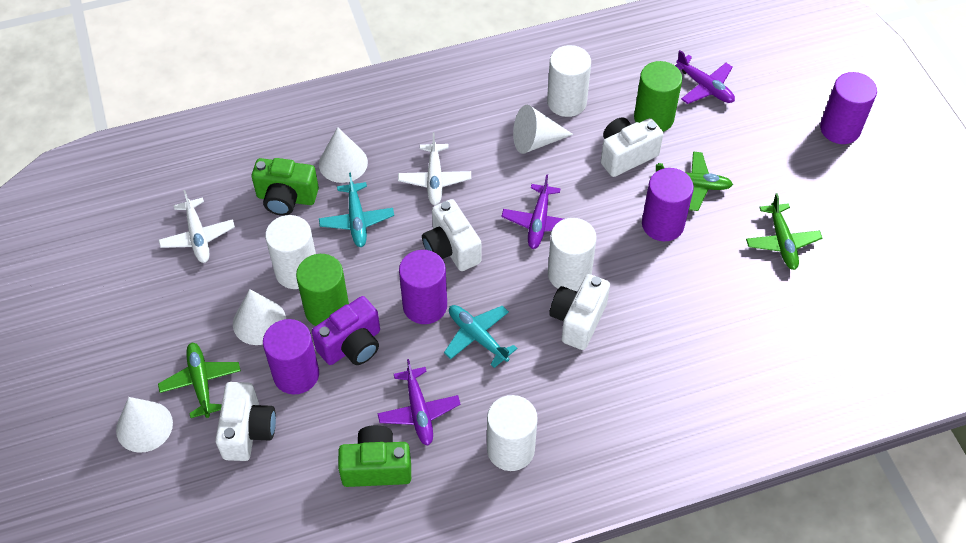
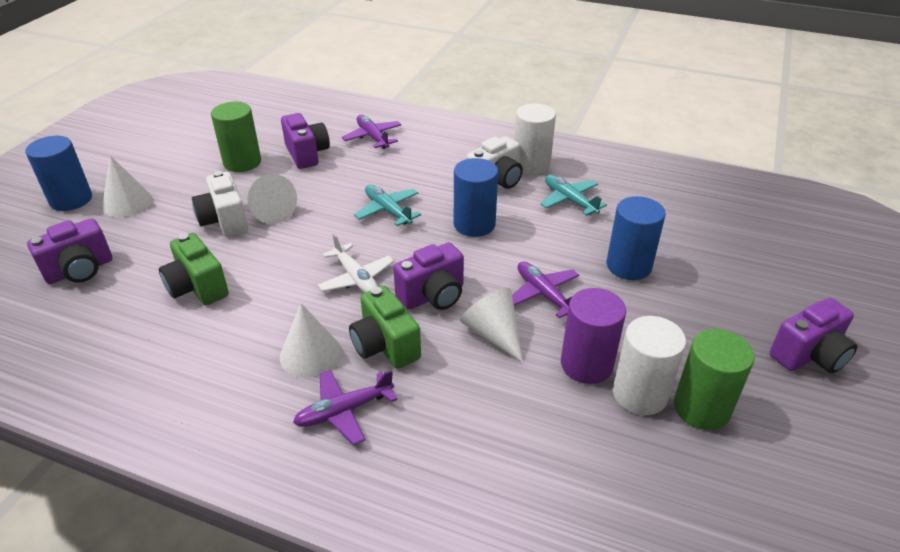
blue cylinder: none = 0 -> [26,136,92,211] [454,158,498,237] [607,196,666,280] = 3
green plane: [158,343,241,418] [656,151,733,211] [746,193,822,270] = 3 -> none = 0
purple camera: [312,296,380,365] = 1 -> [27,218,112,284] [281,113,330,169] [393,242,464,310] [770,298,858,373] = 4
purple cylinder: [263,319,319,394] [399,250,447,324] [642,168,694,241] [820,72,877,144] = 4 -> [561,288,626,384] = 1
white camera: [215,382,276,461] [422,199,481,271] [549,274,610,350] [601,117,663,177] = 4 -> [192,171,248,237] [466,136,523,189] = 2
white cylinder: [265,215,316,289] [487,395,538,471] [547,45,591,117] [548,218,597,291] = 4 -> [514,104,556,174] [613,316,686,415] = 2
white plane: [159,190,235,263] [398,132,471,205] = 2 -> [318,234,394,293] = 1

